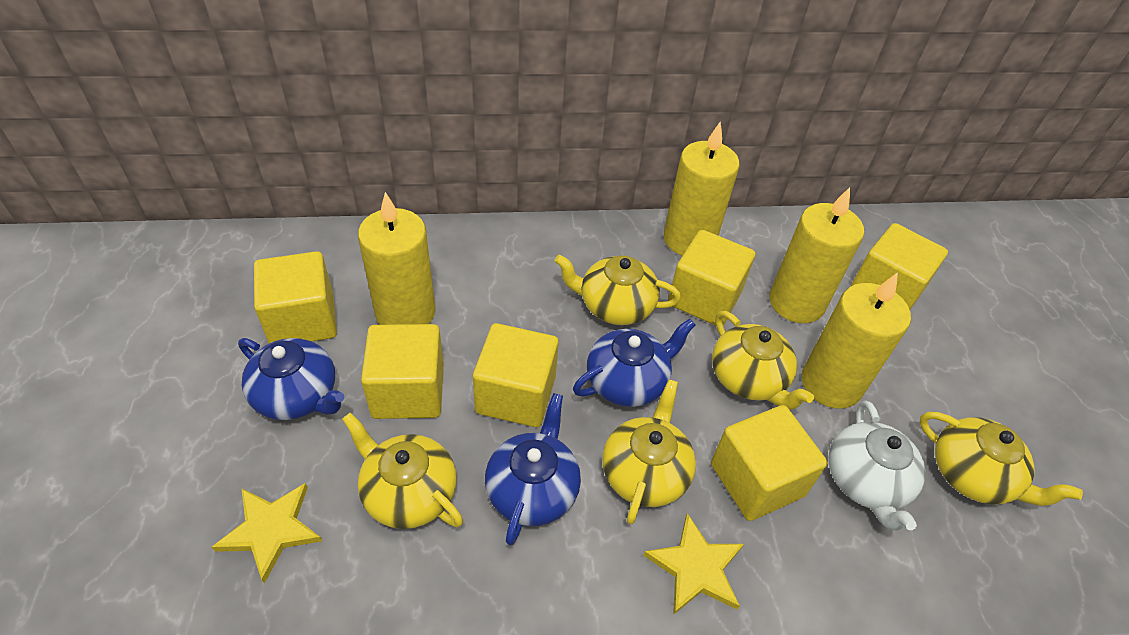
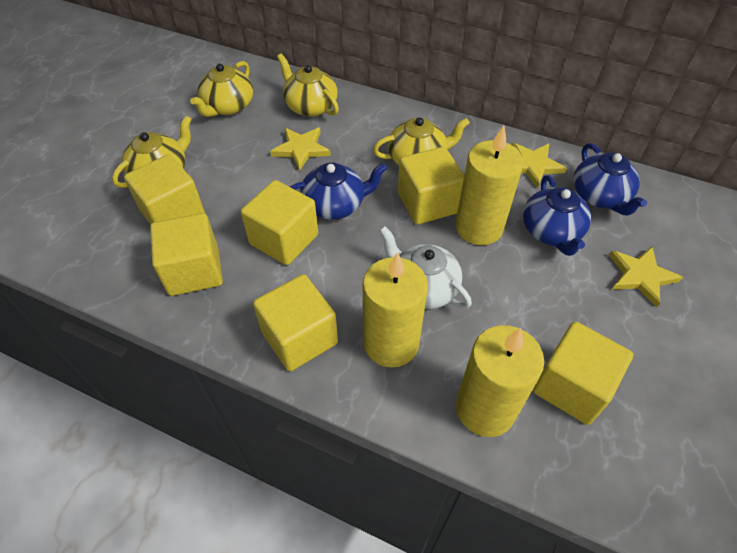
yellow candle: [358,192,436,325] [664,122,739,256] [769,187,864,323] [802,272,911,409] = 4 -> [363,252,428,368] [455,126,523,245] [456,325,544,437] = 3
yellow star: [212,483,322,584] [643,513,744,615] = 2 -> [270,128,331,171] [512,143,567,188] [609,247,683,307] = 3
yellow teapot: [342,413,463,529] [554,255,681,325] [602,379,696,525] [712,311,814,410] [919,412,1083,506] = 5 -> [112,115,192,188] [190,61,253,117] [277,54,339,117] [373,117,470,165] = 4

